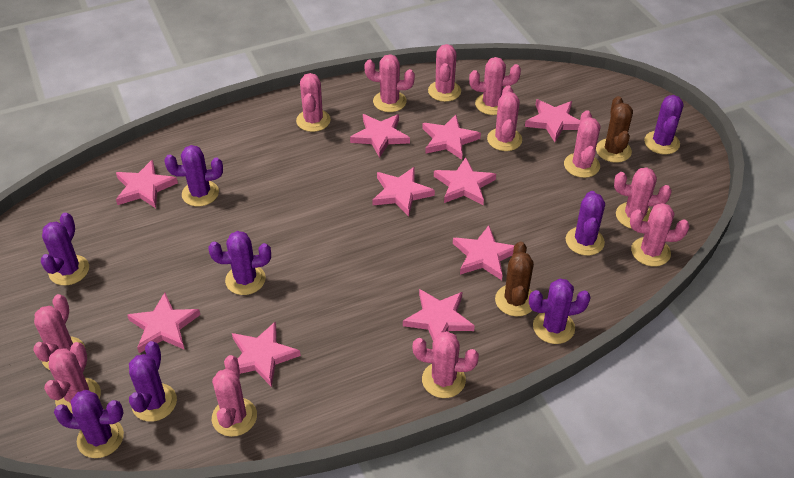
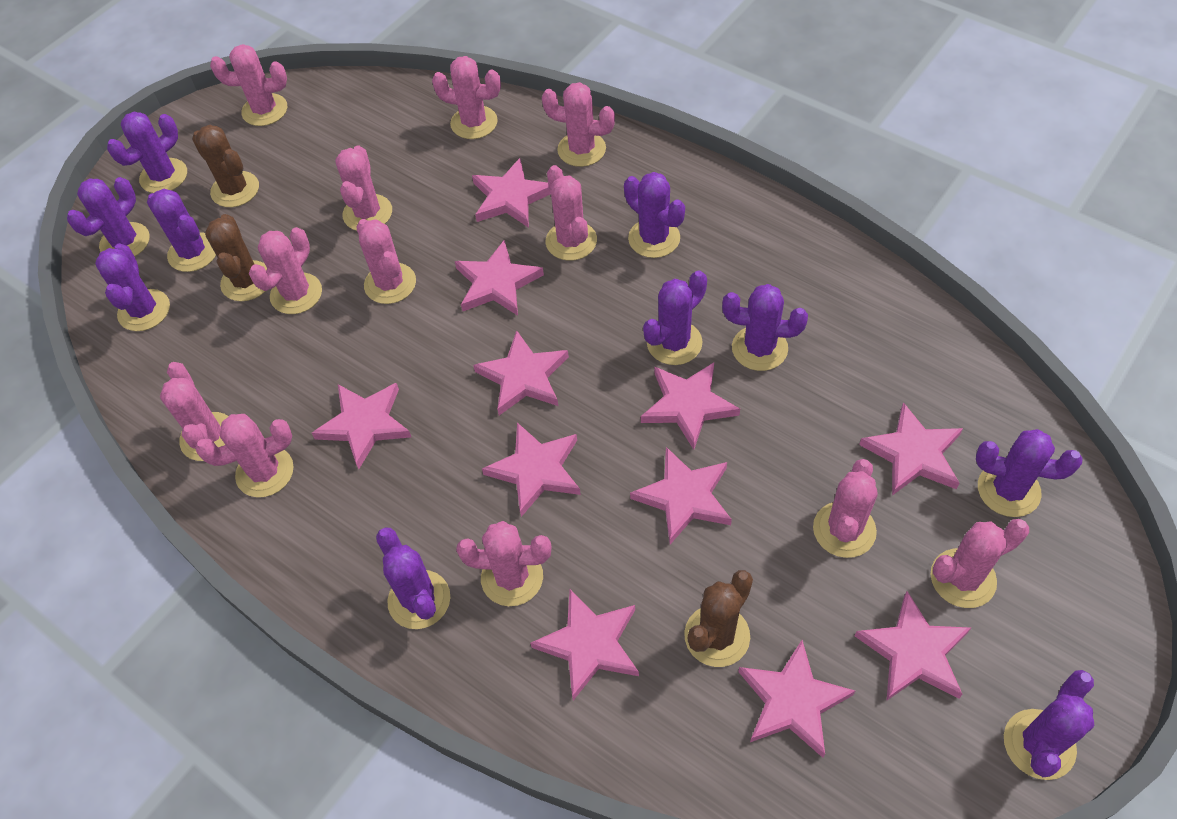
brown cactus: [495,242,534,316] [596,96,633,163] = 2 -> [192,125,259,207] [205,214,267,301] [684,570,753,667] = 3
pink star: [116,160,178,208] [127,292,200,353] [232,322,301,387] [350,114,410,158] [372,167,435,217] [403,289,475,341] [422,115,481,160] [434,157,496,205] [453,225,515,280] [525,99,580,142] = 10 -> [312,383,411,469] [455,240,544,316] [472,158,551,228] [473,330,569,415] [482,423,581,517] [530,589,639,700] [630,447,732,544] [641,363,740,450] [738,640,855,758] [855,591,971,701] [859,402,963,496] = 11
purple cactus: [41,213,89,286] [54,390,124,458] [129,341,177,422] [164,145,223,206] [208,231,271,295] [529,279,591,344] [566,191,605,256] [644,95,684,154] = 8 -> [67,177,150,256] [95,243,170,331] [107,112,187,193] [147,189,216,272] [376,528,450,629] [624,172,685,258] [643,270,707,365] [722,284,808,371] [976,429,1082,517] [1004,670,1094,780] = 10

